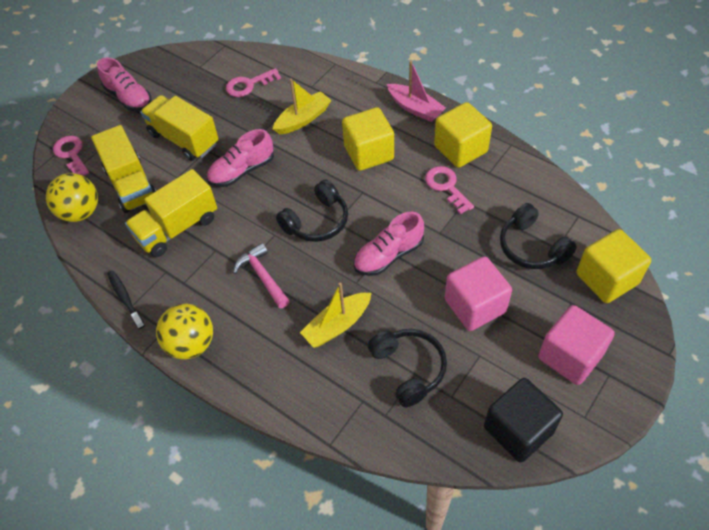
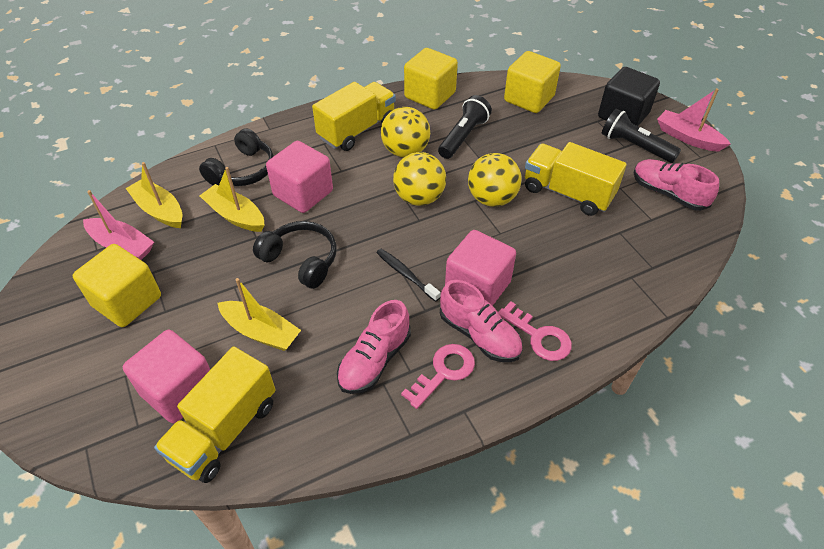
black flashlight: none = 0 -> [438,95,492,159] [602,108,681,163] = 2
black headphones: [276,180,348,242] [368,329,447,407] [500,203,577,269] = 3 -> [199,128,274,186] [253,221,336,289] = 2
pink boat: [387,60,446,122] = 1 -> [83,190,154,260] [657,88,731,152] = 2
pink cube: [444,256,512,331] [538,305,615,385] = 2 -> [123,330,210,424] [266,141,333,213] [445,230,516,306] = 3
pink hammer: [233,243,290,308] = 1 -> none = 0
pink key: [53,136,89,175] [226,68,281,97] [425,166,474,214] = 3 -> [401,344,475,409] [498,301,572,361] = 2
yellow ball: [46,173,98,222] [156,304,213,360] = 2 -> [381,107,430,157] [393,152,446,206] [468,153,521,207] = 3
yellow boat: [273,79,332,134] [300,282,371,348] = 2 -> [126,162,183,228] [200,167,264,232] [218,278,301,351] = 3

